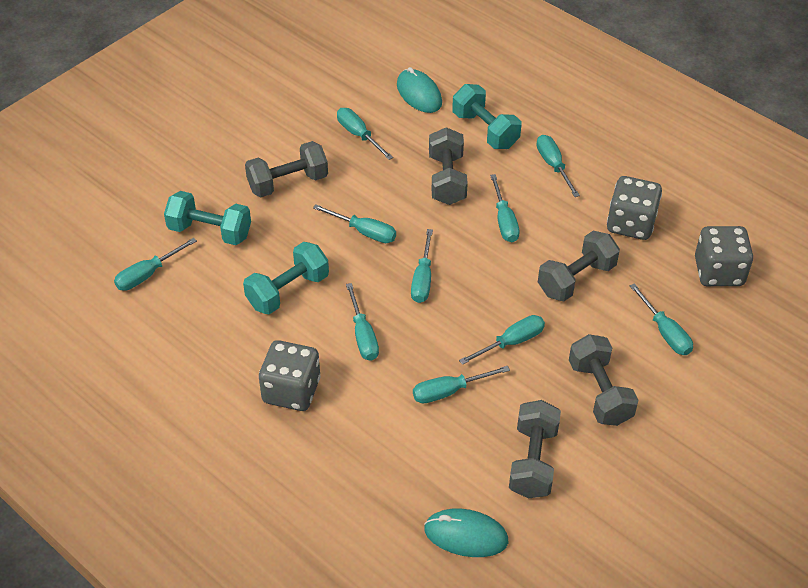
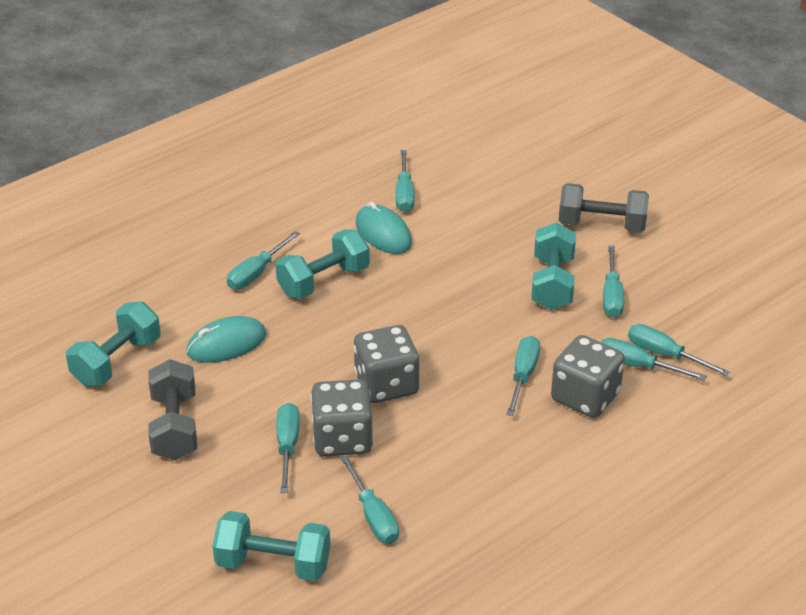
grey dumbbell: [245,141,328,197] [429,127,468,205] [509,400,561,499] [538,231,620,301] [569,334,639,426] = 5 -> [148,359,197,460] [559,183,649,232] = 2
turquoise dumbbell: [164,191,251,245] [243,242,329,314] [452,84,521,149] = 3 -> [66,301,161,386] [213,511,330,581] [276,229,370,299] [531,222,576,310] = 4
turquoise screwdriver: [114,238,197,291] [313,204,396,243] [337,108,393,160] [346,283,379,361] [411,229,433,303] [413,366,510,403] [459,315,545,365] [490,174,520,242] [536,135,580,197] [630,283,693,355] = 10 -> [227,231,300,290] [277,403,300,493] [340,455,399,544] [396,150,415,212] [506,336,540,416] [601,338,707,381] [603,246,624,317] [628,324,730,376] = 8

